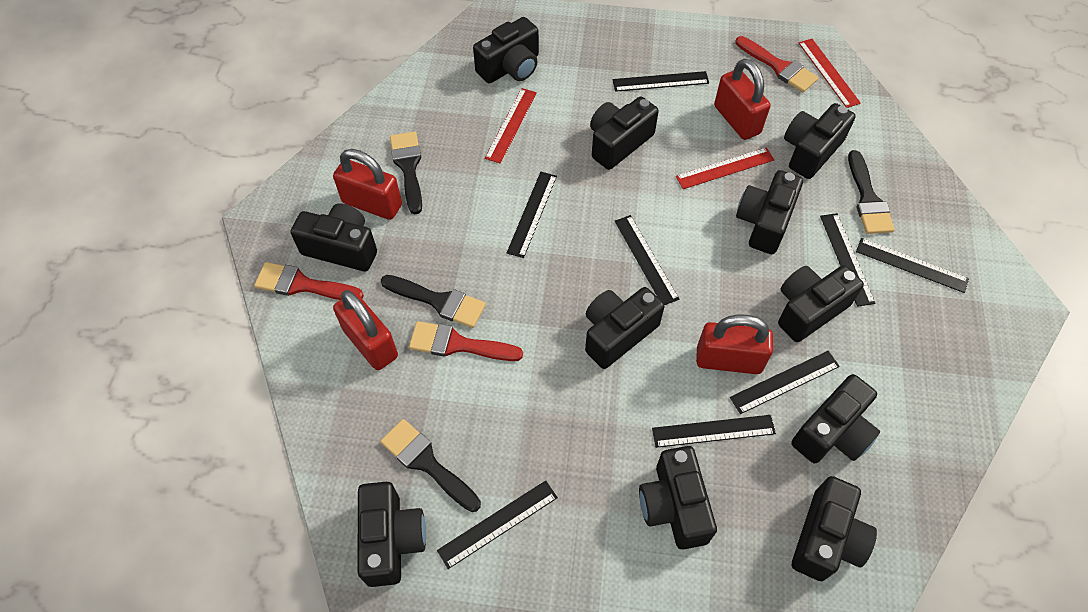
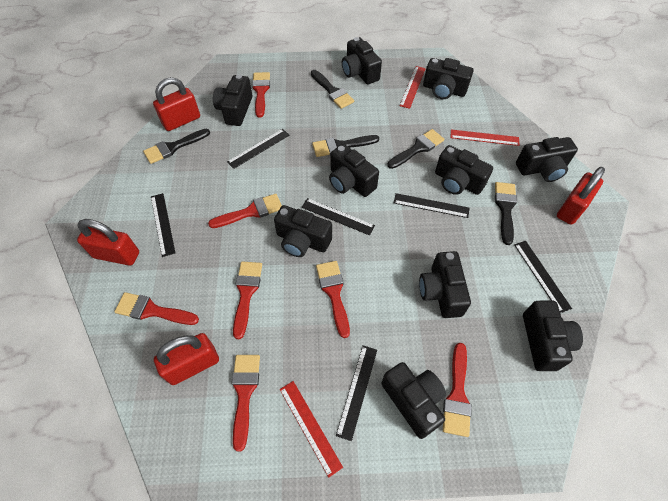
black brush: [380,419,481,512] [381,275,486,328] [390,131,422,215] [848,150,895,234] = 4 -> [143,129,210,164] [311,70,354,109] [312,135,379,157] [388,129,444,169] [495,182,517,245] = 5
black camera: [290,203,377,271] [358,482,426,587] [473,17,539,84] [585,287,665,369] [590,96,659,170] [639,446,717,549] [736,170,803,254] [778,265,864,342] [784,103,856,179] [791,374,880,463] [792,476,877,581] = 11 -> [213,75,252,126] [274,205,332,257] [329,144,379,197] [342,37,382,84] [381,362,446,439] [419,251,471,318] [423,58,473,99] [435,145,493,195] [516,137,578,182] [523,301,583,371] = 10
black ruler: [437,480,558,569] [507,172,557,258] [613,71,709,92] [615,215,679,305] [652,415,776,448] [730,351,840,414] [820,213,875,307] [856,238,969,293] = 8 -> [151,193,175,257] [227,129,289,169] [302,198,375,235] [336,345,377,441] [394,193,469,218] [514,241,572,313] = 6
red brush: [254,262,364,300] [409,321,523,361] [735,36,818,92] = 3 -> [114,292,199,325] [208,194,282,228] [232,355,260,452] [233,261,262,339] [252,72,270,118] [316,261,350,338] [443,343,472,437] = 7

